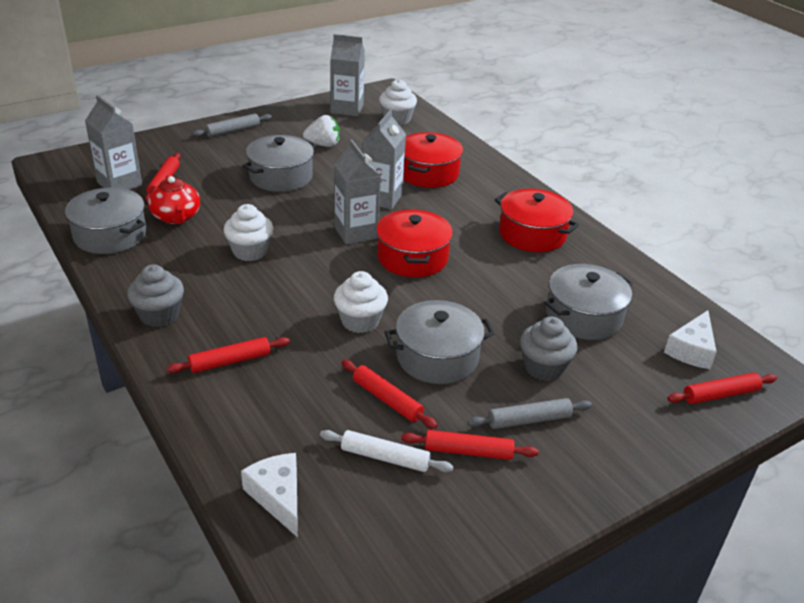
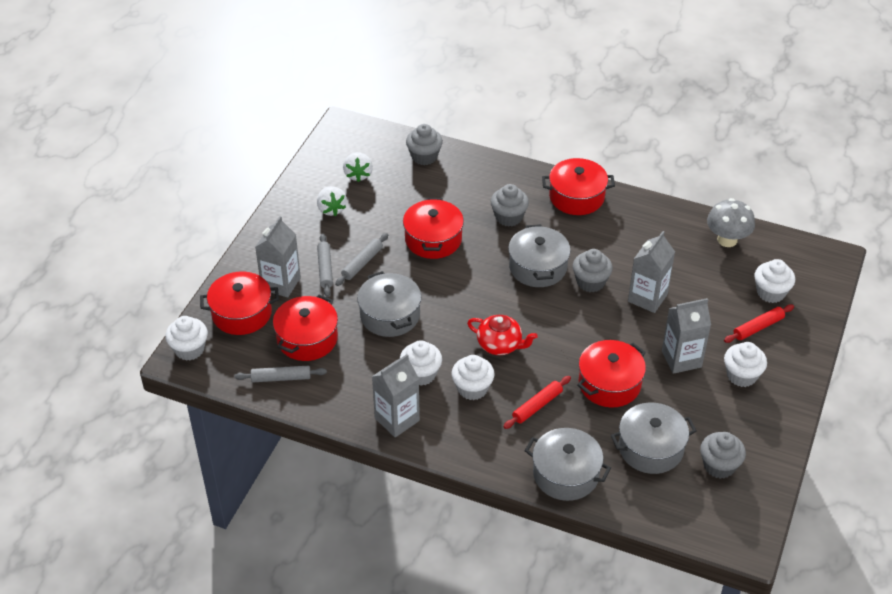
grey cupcake: [127,265,184,327] [520,316,577,381] = 2 -> [406,124,443,165] [491,184,529,227] [572,249,613,292] [700,432,746,479] = 4
grey mushroom: none = 0 -> [707,198,755,247] = 1
grey rolling pin: [192,114,272,137] [468,398,592,429] = 2 -> [234,366,327,382] [317,234,333,297] [335,233,388,286] = 3
red pot: [376,209,453,278] [403,132,463,188] [495,189,579,252] = 3 -> [200,271,279,335] [273,294,338,361] [403,198,464,259] [542,158,615,215] [577,340,646,407] = 5
red rolling pin: [145,153,181,202] [167,337,290,373] [342,360,438,429] [401,430,539,460] [668,372,777,404] = 5 -> [503,376,571,429] [724,304,794,343] = 2
white cheese: [241,453,298,538] [664,310,717,369] = 2 -> none = 0
white cupcake: [223,204,273,261] [334,271,388,333] [379,79,417,125] = 3 -> [165,316,208,361] [400,340,442,386] [451,355,495,400] [724,342,767,387] [754,259,795,303] = 5
white rolling pin: [320,430,453,472] = 1 -> none = 0
white strawberry: [303,115,340,147] = 1 -> [317,186,347,216] [343,152,373,182] = 2

